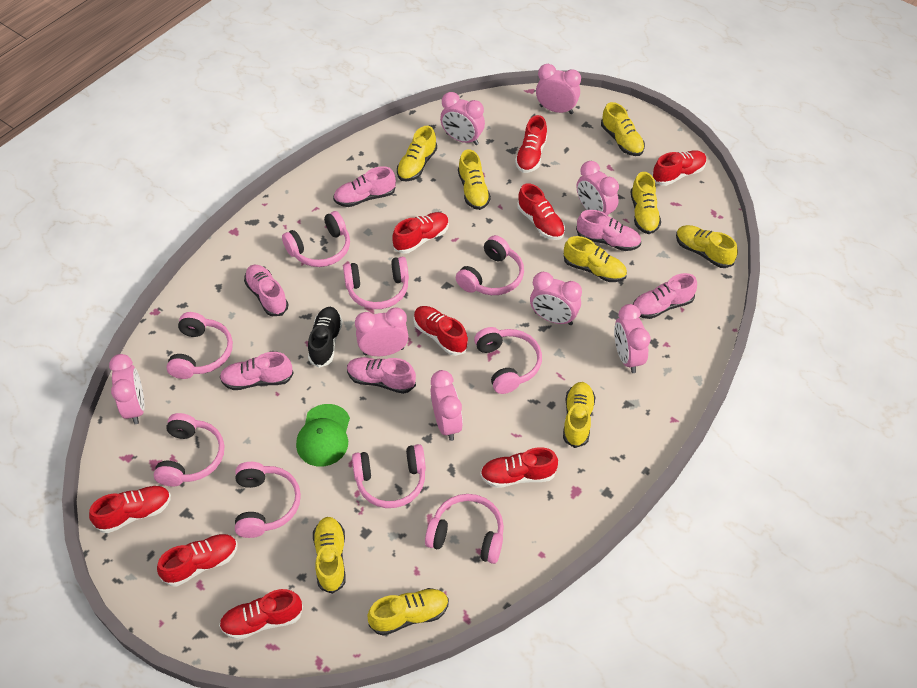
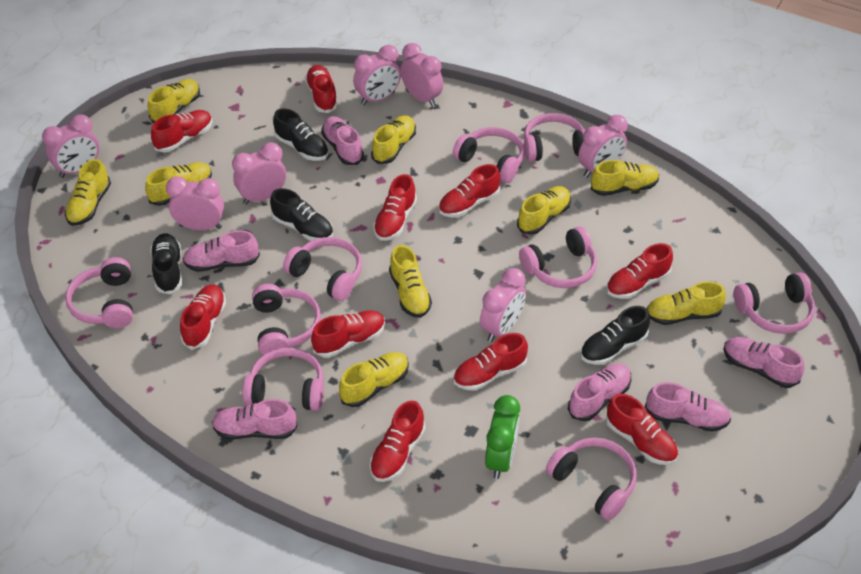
black shoe: [308,307,343,368] = 1 -> [150,233,182,294] [270,188,333,241] [273,108,329,161] [580,306,650,365] = 4
green cap: [296,404,350,466] = 1 -> none = 0
green clock: none = 0 -> [485,395,520,479] = 1
pink clock: [109,354,145,424] [355,308,408,356] [431,370,463,441] [440,92,485,145] [530,272,582,325] [536,64,581,114] [577,161,619,215] [614,304,650,373] = 8 -> [42,115,99,178] [166,176,224,230] [232,143,286,205] [353,45,401,105] [400,43,443,107] [480,268,526,342] [578,115,628,178] = 7
red shoe: [89,486,171,533] [157,534,237,587] [219,589,303,640] [392,212,449,254] [414,306,468,356] [480,447,558,488] [515,115,547,173] [517,183,565,240] [652,150,707,186] = 9 -> [151,110,213,152] [180,284,226,349] [305,65,338,113] [311,311,385,358] [370,400,426,482] [373,174,417,241] [439,164,500,217] [453,333,528,391] [606,243,673,299] [606,393,678,465] = 10

